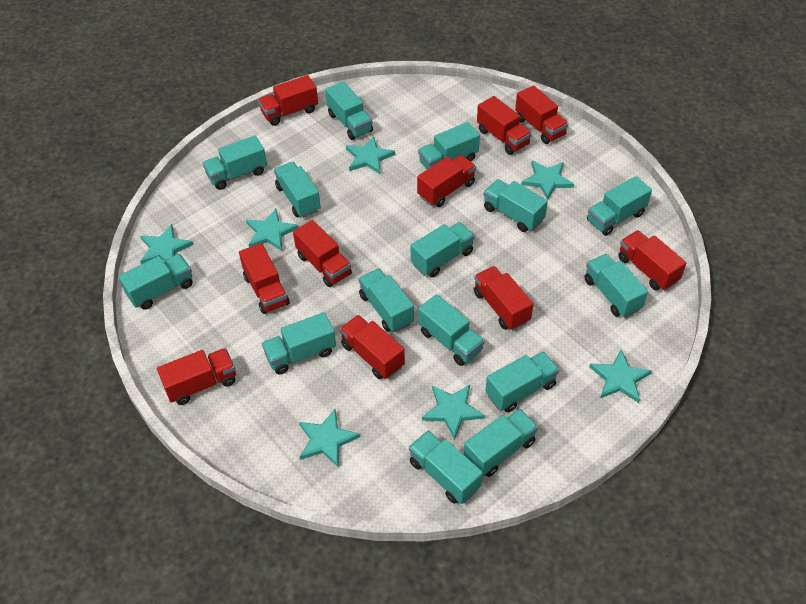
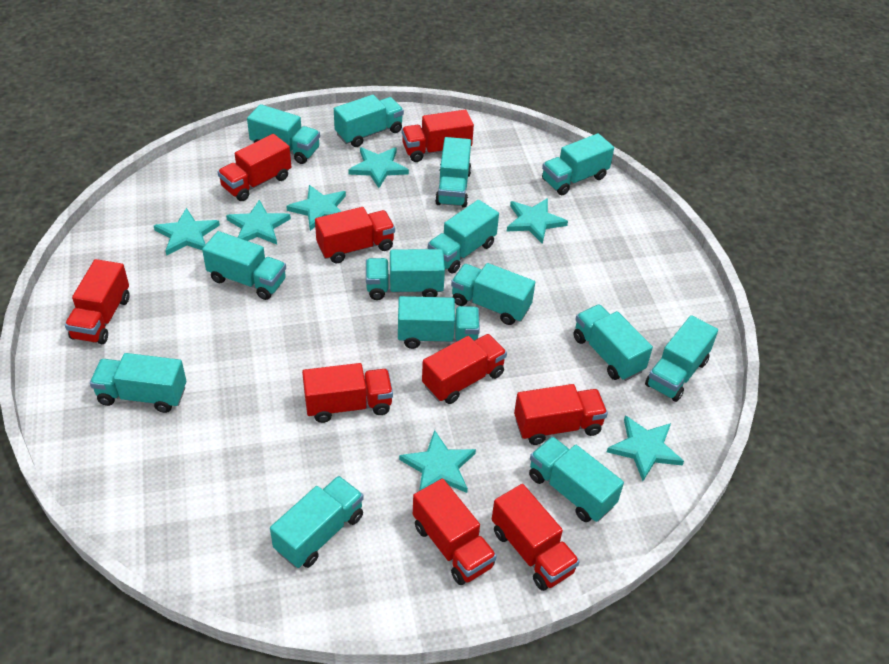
red truck: [157,348,236,405] [239,243,290,314] [258,75,318,126] [293,220,352,287] [340,315,405,379] [417,155,476,207] [474,266,534,330] [477,96,532,155] [515,85,569,144] [618,230,687,291] = 10 -> [65,259,130,344] [217,134,291,201] [302,363,393,423] [315,207,395,264] [402,110,474,162] [413,478,497,585] [422,334,507,404] [492,484,580,591] [514,384,608,445] = 9
turquoise truck: [119,254,193,310] [203,135,267,190] [262,312,336,374] [274,162,321,218] [325,81,373,140] [359,268,414,333] [409,430,483,504] [411,222,475,277] [418,122,480,169] [418,294,484,366] [464,409,538,477] [484,179,548,232] [485,352,559,412] [584,254,648,318] [587,176,652,236] = 15 -> [90,353,186,413] [202,231,286,300] [247,104,320,164] [270,476,364,568] [334,95,404,147] [366,249,445,300] [398,296,480,349] [428,200,499,274] [435,137,471,208] [451,263,535,325] [529,437,624,522] [542,133,614,195] [574,304,653,381] [645,315,718,402] = 14

